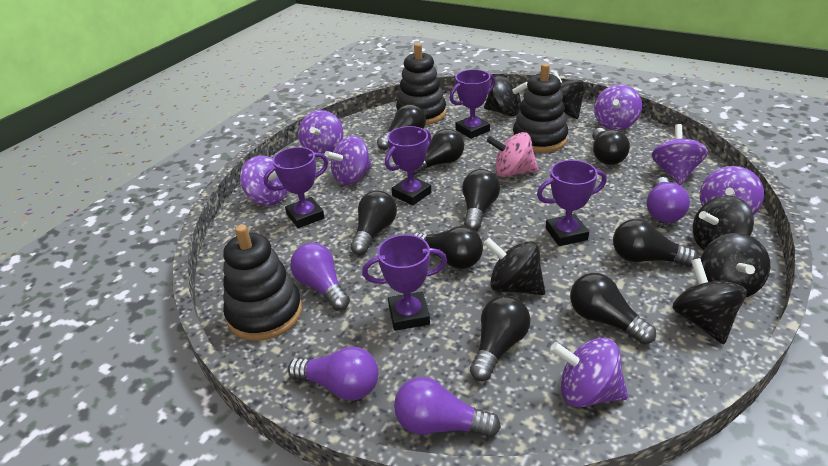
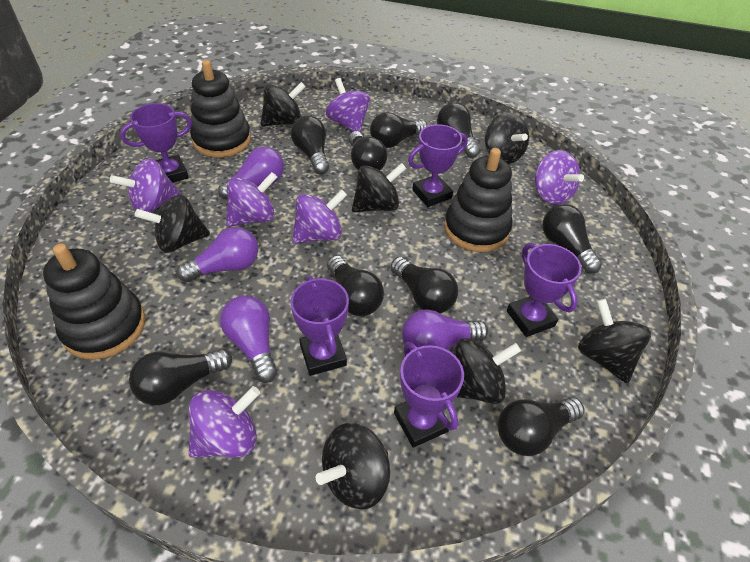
black spinning top: [483,238,545,295] [484,76,528,116] [552,71,586,119] [672,258,747,344] [693,196,754,250] [701,233,771,297] = 6 -> [135,194,210,253] [261,82,306,126] [316,423,390,509] [352,163,407,212] [454,338,521,404] [485,113,529,164] [578,299,651,383] = 7
pink spinning top: [487,132,539,177] = 1 -> none = 0
purple spinning top: [240,156,288,206] [298,110,343,155] [324,136,372,185] [550,338,628,407] [594,84,642,130] [652,124,708,185] [700,166,764,215] = 7 -> [110,158,181,213] [188,386,260,458] [226,172,277,227] [292,190,347,244] [326,78,370,133] [535,150,584,205] = 6

